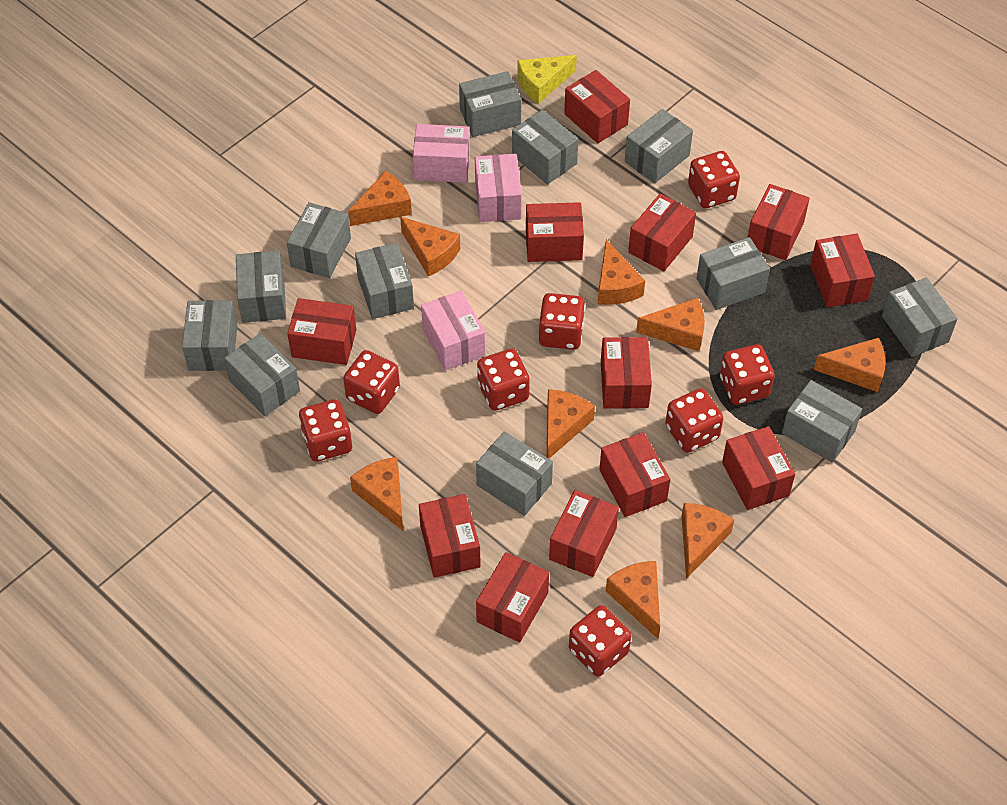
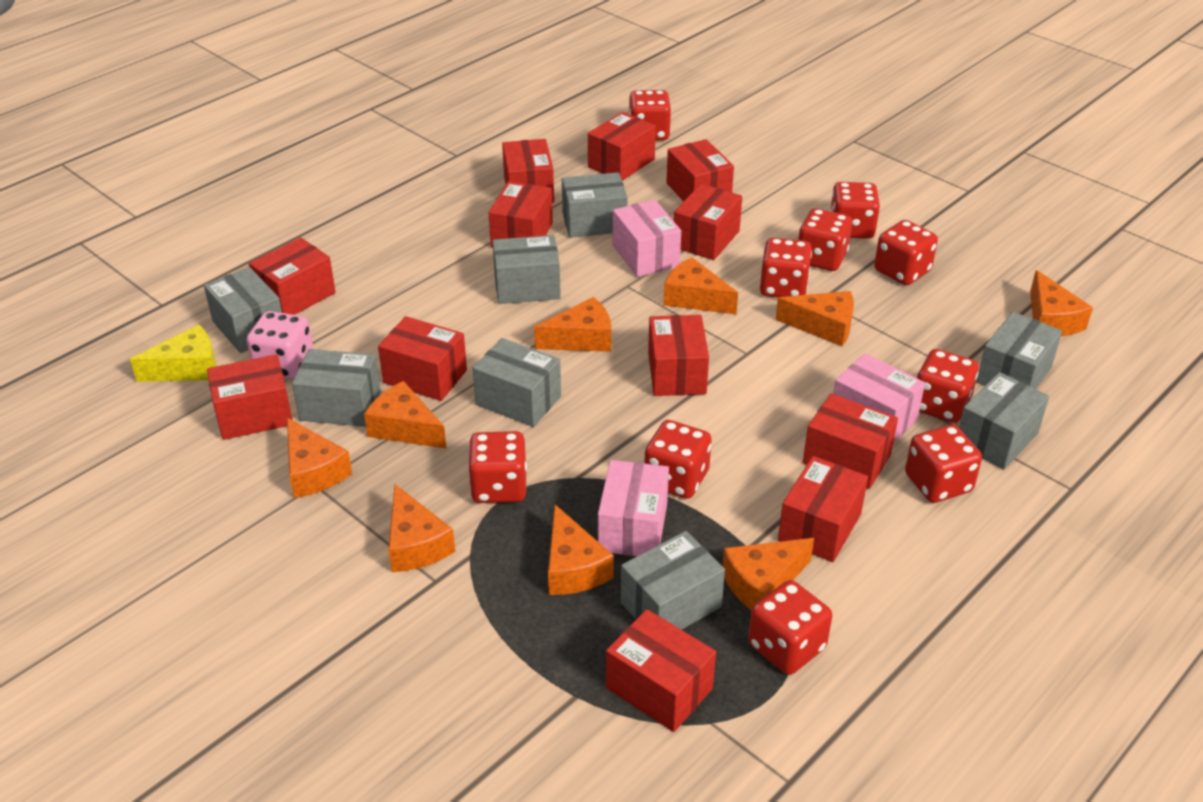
grey box: [182,300,237,371] [224,333,300,416] [236,251,286,323] [287,202,351,278] [355,243,414,319] [459,71,521,137] [476,431,553,516] [512,110,579,184] [625,109,693,183] [696,237,770,310] [782,380,862,462] [882,277,958,357] = 12 -> [204,267,282,353] [292,349,381,427] [473,338,561,427] [492,235,561,304] [562,172,628,238] [621,531,725,630] [959,372,1049,469] [976,312,1062,389] = 8
pink dice: none = 0 -> [247,311,314,379] = 1
red dice: [299,399,352,462] [343,350,400,414] [477,349,530,411] [539,293,585,350] [569,605,631,677] [665,388,723,453] [688,151,740,208] [720,344,775,405] = 8 -> [468,431,527,503] [629,90,671,140] [645,420,712,499] [748,580,832,675] [759,237,812,298] [798,208,852,271] [830,182,880,239] [874,220,938,285] [905,424,982,503] [917,349,979,423] = 10

